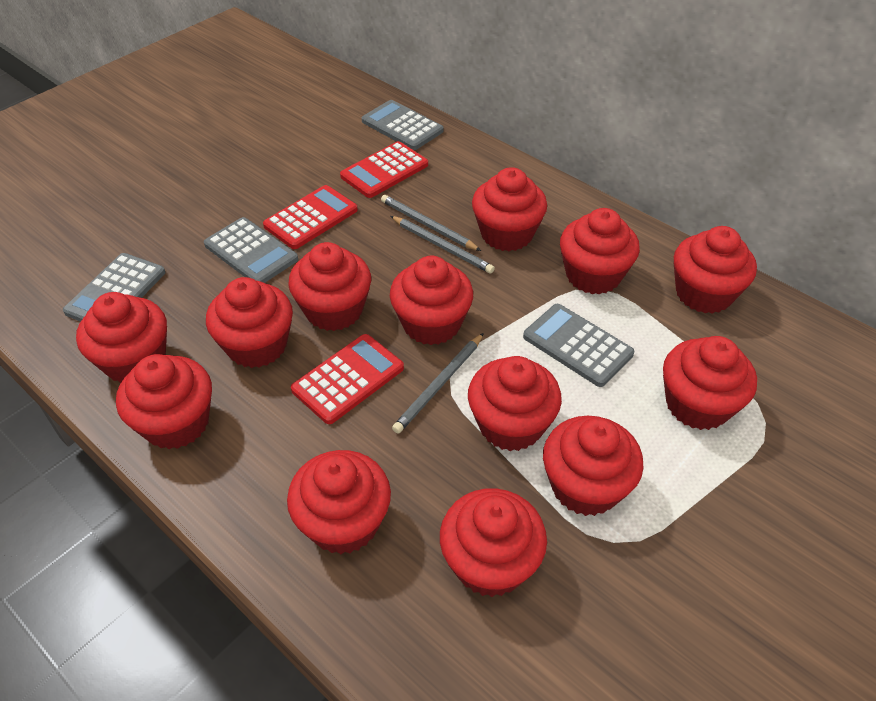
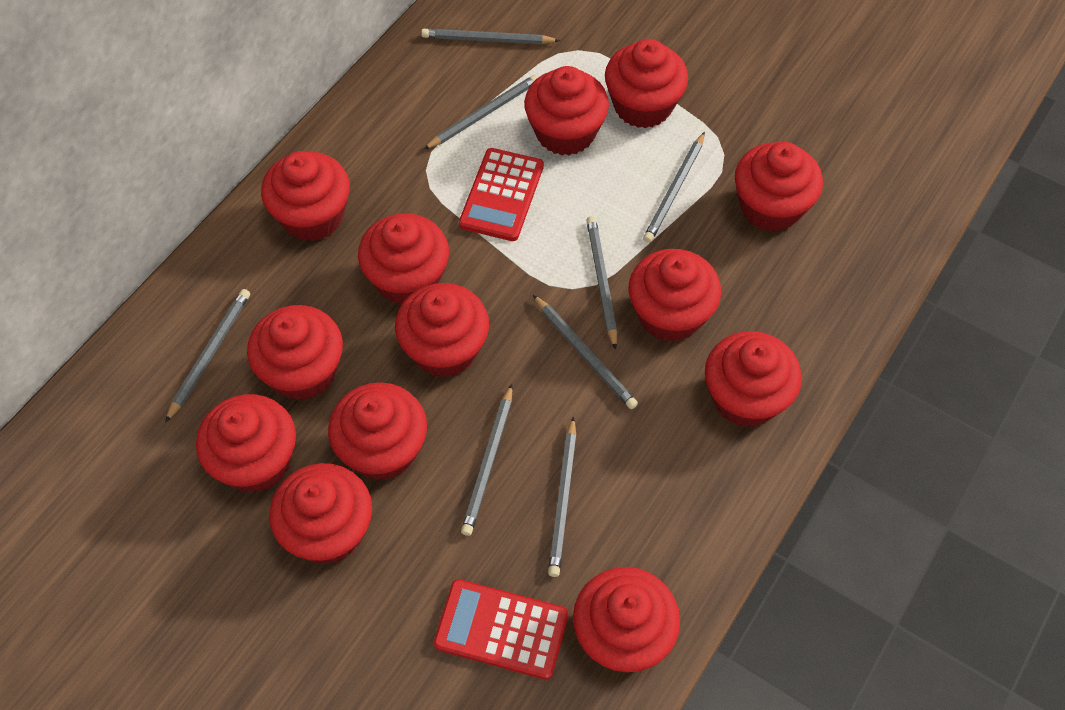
grey calculator: [63,253,165,322] [204,217,298,283] [362,100,443,150] [523,304,634,387] = 4 -> none = 0
grey pencil: [381,195,481,251] [390,216,495,274] [392,333,484,434] = 3 -> [165,289,250,423] [421,29,560,44] [423,75,538,150] [461,384,513,536] [533,295,638,409] [548,416,576,577] [586,216,617,350] [643,132,705,243] = 8
red calculator: [263,185,358,249] [291,334,404,424] [340,141,428,198] = 3 -> [434,579,568,680] [459,148,544,241] = 2

